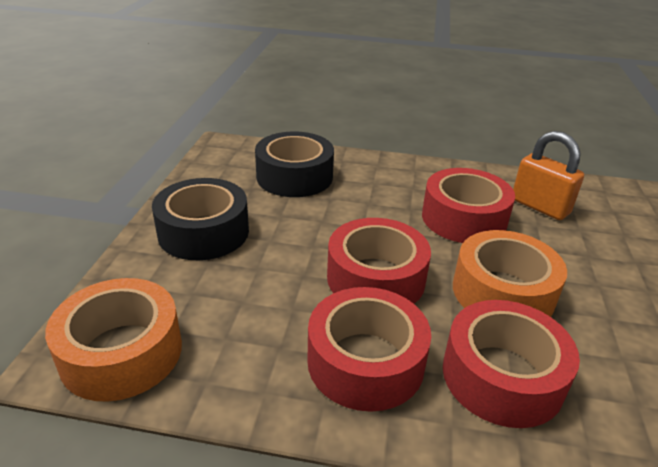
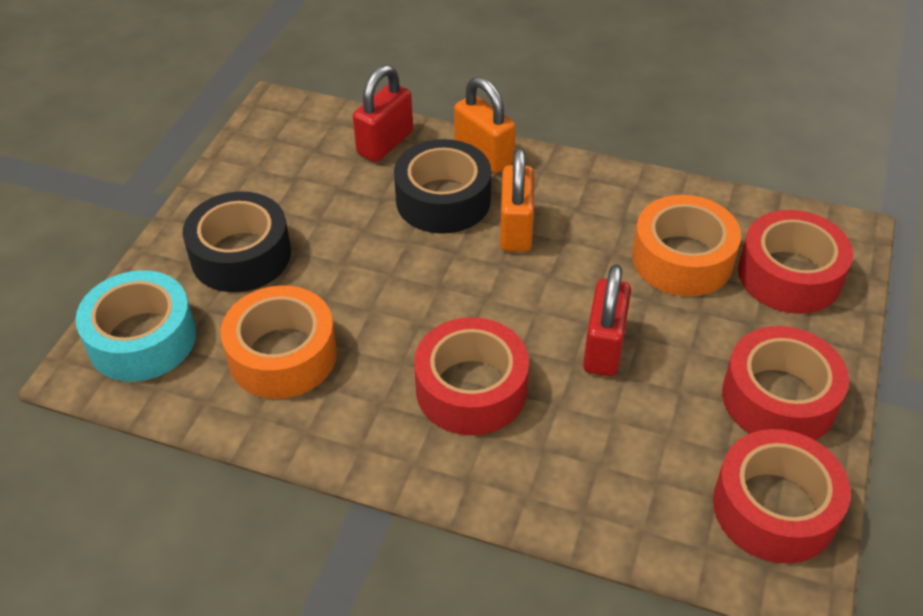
orange padlock: [513,131,584,220] = 1 -> [454,77,516,173] [500,148,534,252] = 2
red padlock: none = 0 -> [353,65,413,162] [583,264,631,376] = 2
turquoise tape: none = 0 -> [75,270,196,382] = 1

